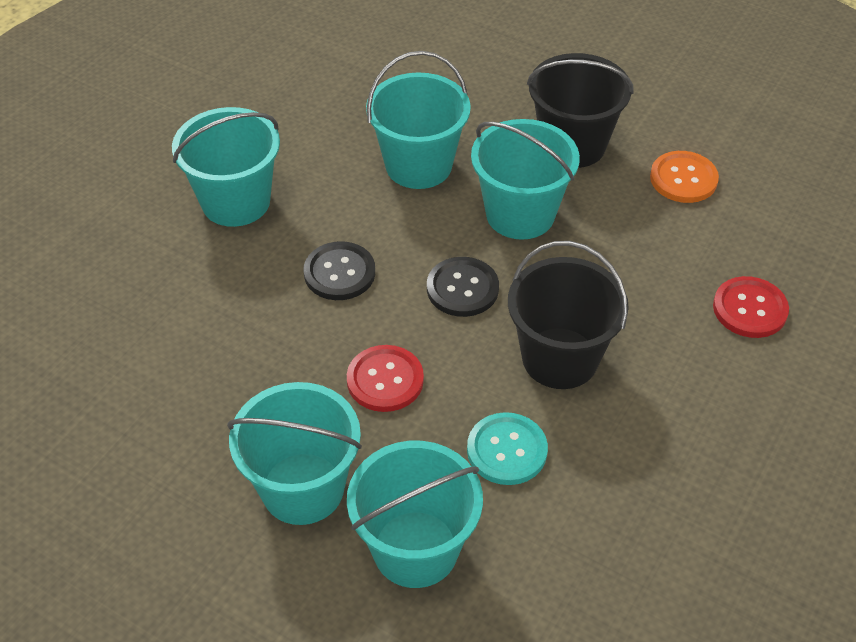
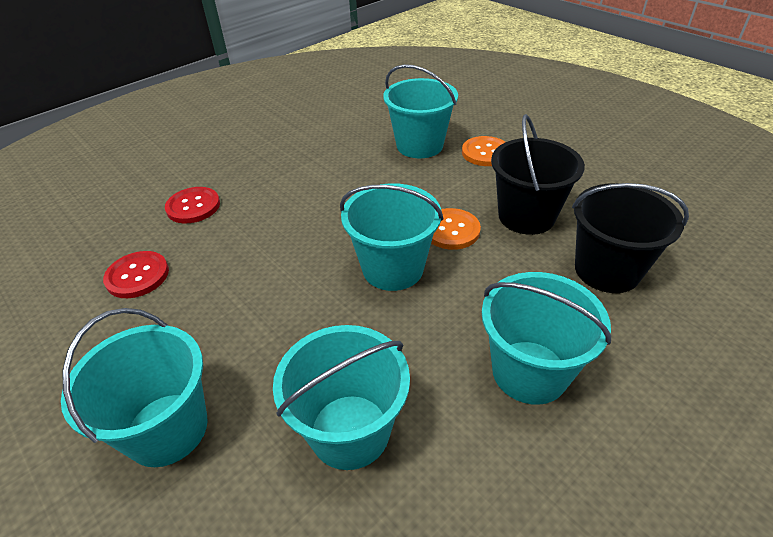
black button: [304,241,375,300] [427,257,499,317] = 2 -> none = 0
orange button: [650,151,719,203] = 1 -> [431,208,481,250] [462,136,505,166] = 2
turquoise button: [467,412,548,485] = 1 -> none = 0

